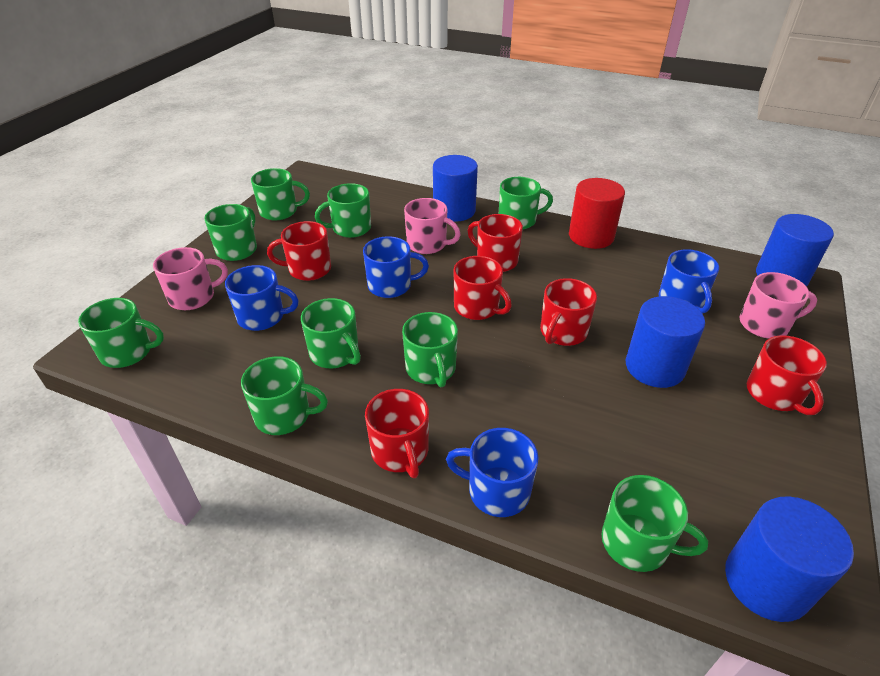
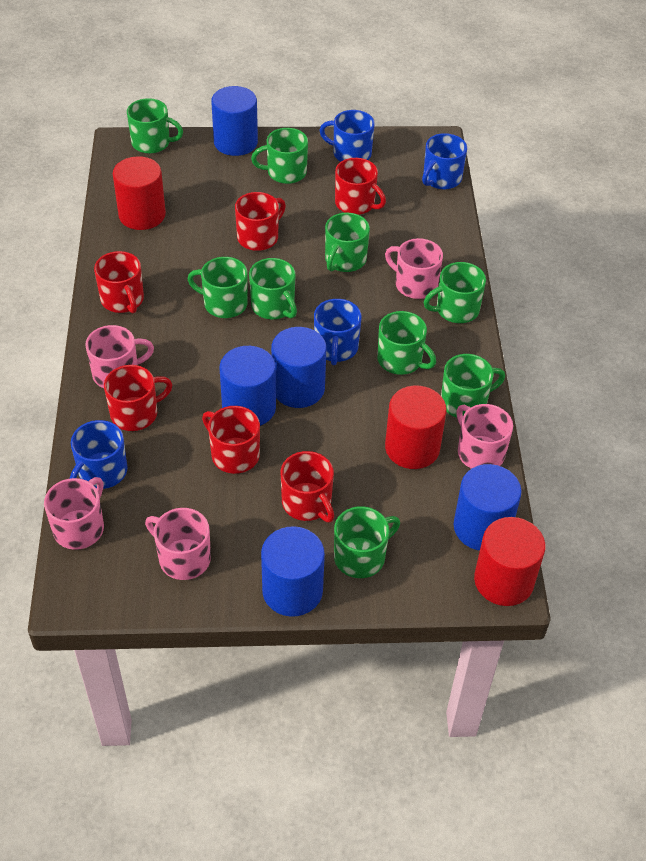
blue cylinder: [433,155,478,222] [626,296,705,388] [725,496,854,622] [756,214,834,287] = 4 -> [211,86,258,156] [220,346,276,426] [261,526,325,617] [271,327,326,408] [453,464,521,551] = 5
pink mug: [153,247,228,310] [404,198,461,254] [740,272,817,339] = 3 -> [44,477,104,550] [85,325,154,388] [145,508,211,580] [385,238,443,299] [456,404,513,469] = 5
red cylinder: [569,178,625,249] = 1 -> [113,156,166,230] [385,386,447,469] [474,517,546,606] = 3

